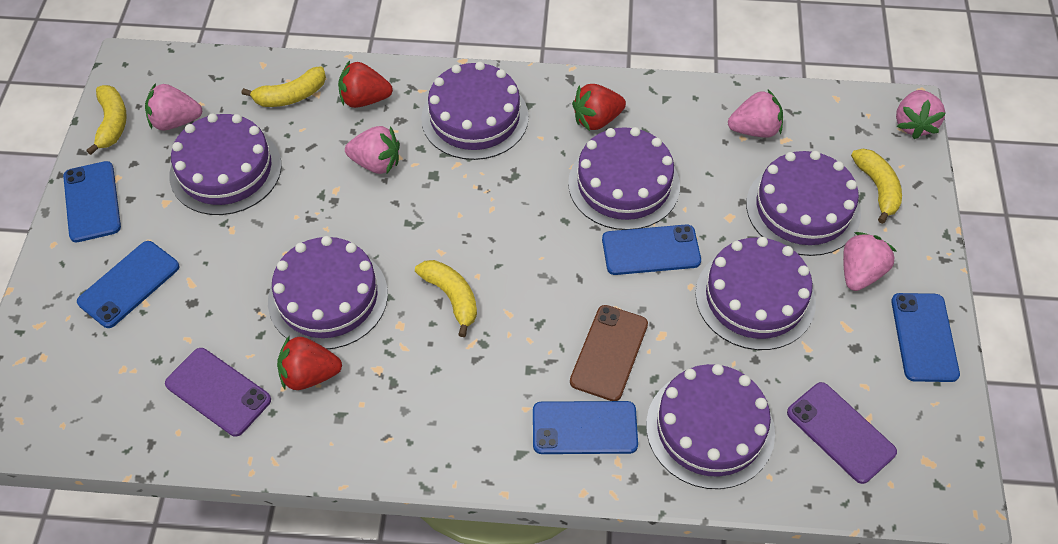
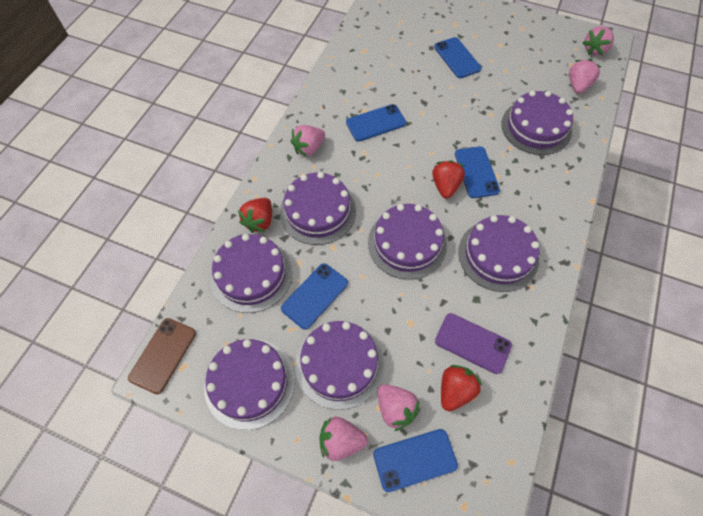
purple phone: [165,348,271,437] [787,382,897,484] = 2 -> [435,313,512,374] = 1
yellow banana: [86,85,127,155] [242,66,326,107] [415,260,477,337] [851,148,902,224] = 4 -> none = 0

